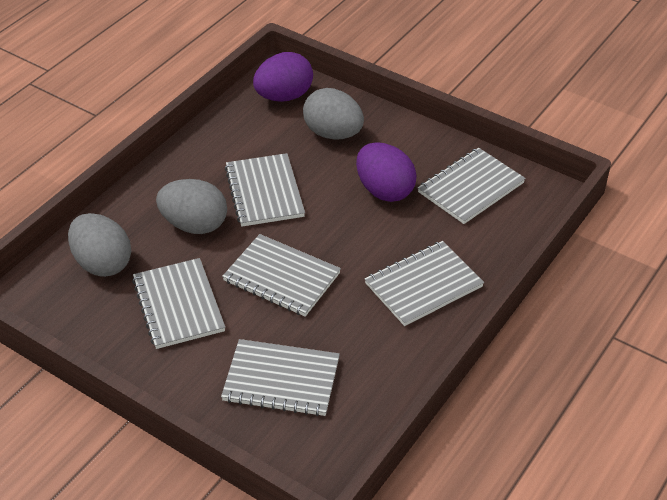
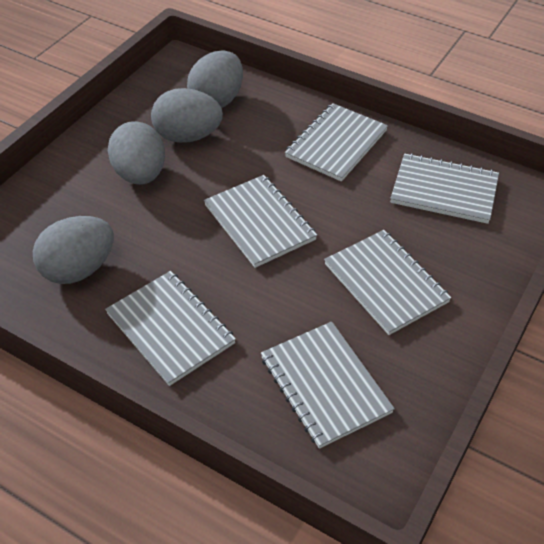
grey egg: [68,213,131,277] [156,179,227,234] [303,88,364,140] = 3 -> [33,216,114,284] [108,121,165,185] [151,88,223,143] [187,50,243,108] = 4
purple egg: [253,52,313,102] [356,142,417,202] = 2 -> none = 0

